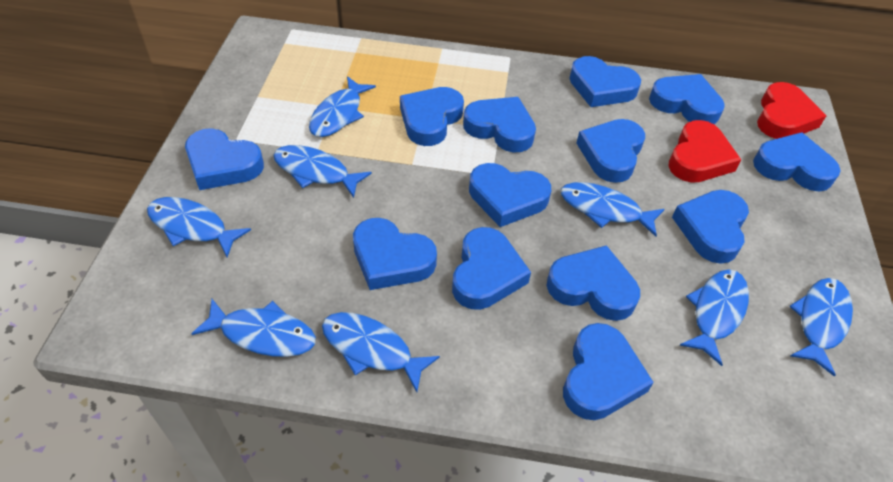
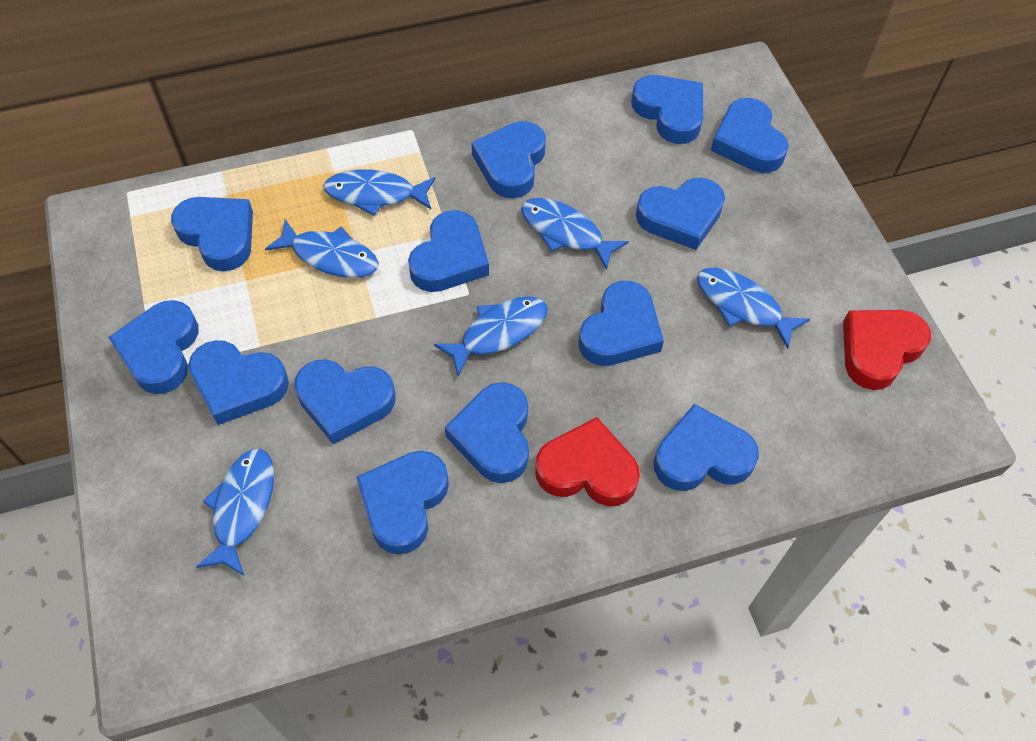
blue fish: [147,197,251,257] [191,299,316,357] [273,145,372,198] [309,76,376,137] [322,312,440,392] [561,182,665,237] [679,269,749,366] [789,278,853,376] = 8 -> [196,448,274,576] [265,219,379,278] [323,170,436,216] [434,296,548,376] [521,198,629,270] [697,267,810,349] = 6

